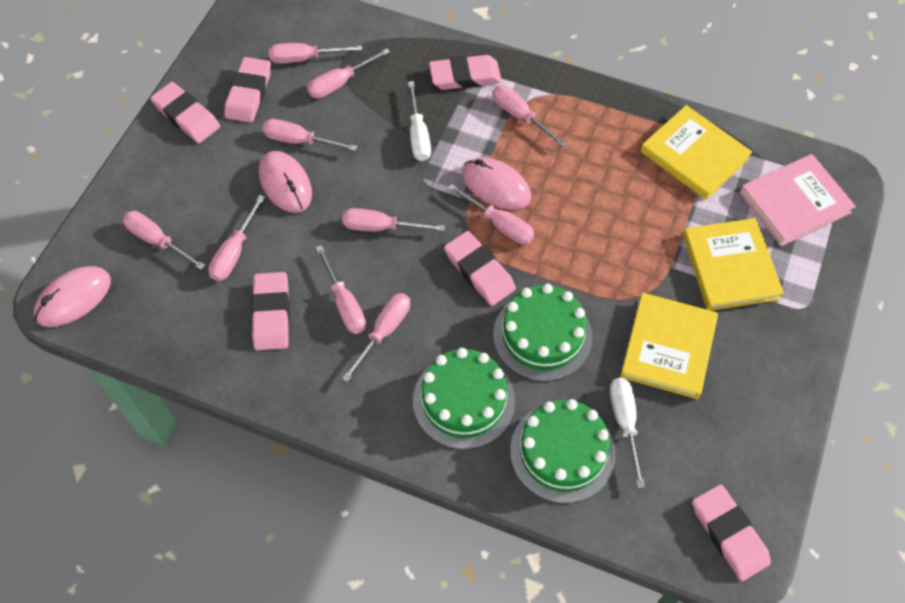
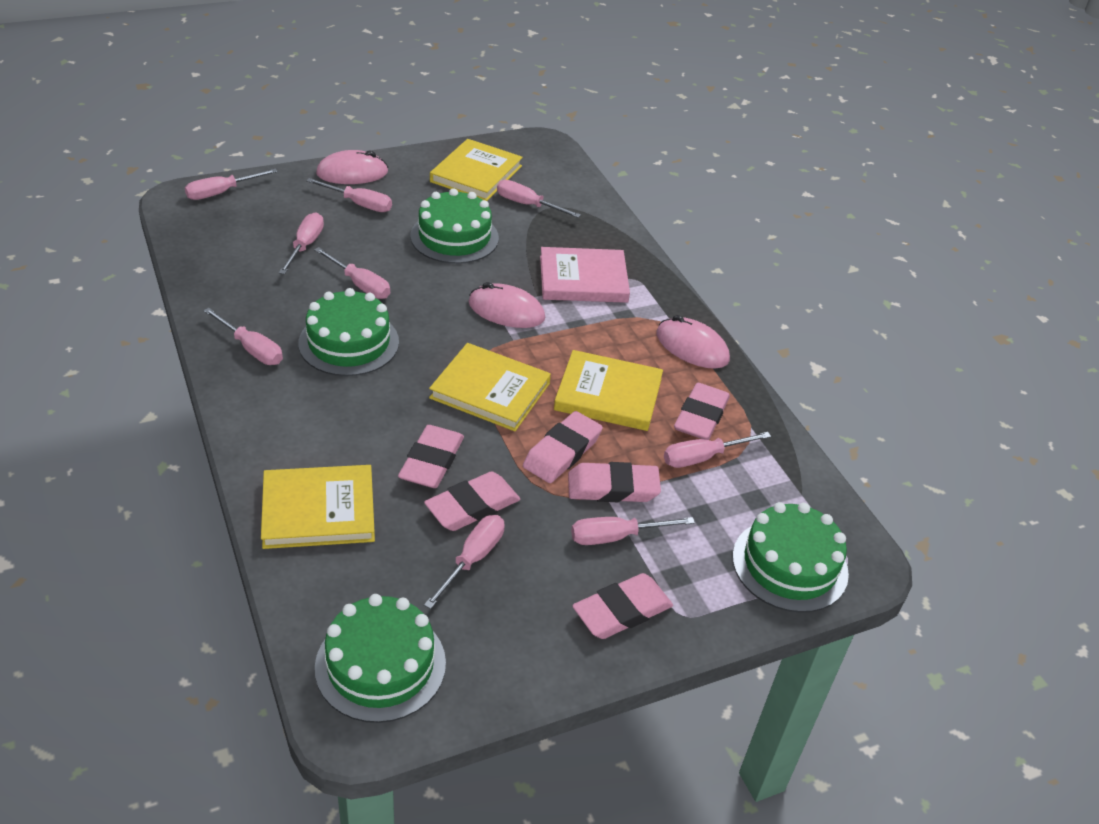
green cake: [413,348,515,450] [493,284,592,382] [510,399,615,503] = 3 -> [298,288,399,376] [315,594,446,723] [410,188,499,264] [732,502,849,613] = 4
pink screwdriver: [123,211,206,270] [208,195,265,281] [262,119,358,151] [269,43,362,64] [307,49,390,98] [316,245,366,334] [342,208,445,231] [342,293,410,382] [448,184,534,244] [492,85,567,147] = 10 -> [185,169,278,200] [203,308,283,365] [279,212,324,274] [306,178,392,212] [314,247,390,299] [424,515,505,609] [497,180,581,218] [571,517,695,545] [664,432,771,468] = 9
white screwdriver: [408,81,431,161] [610,378,645,488] = 2 -> none = 0
yellow book: [620,293,718,399] [641,105,752,200] [683,218,784,311] = 3 -> [261,465,375,549] [429,343,551,431] [430,139,523,201] [554,350,663,431] = 4

